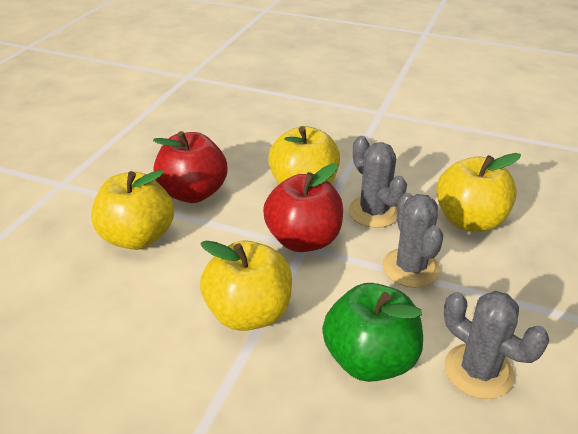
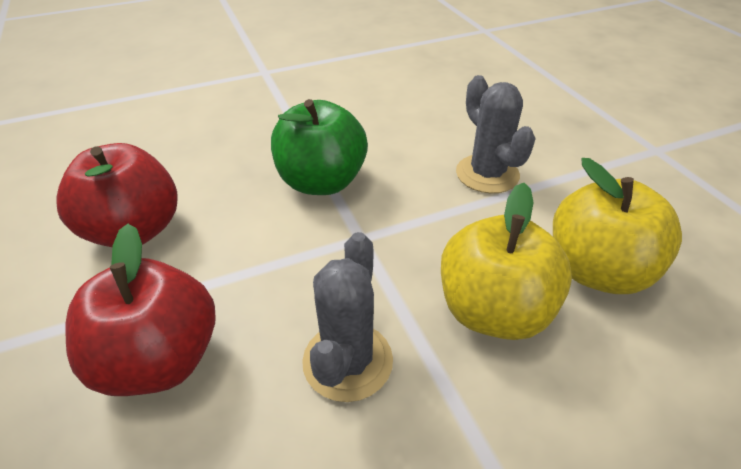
grey cactus: [348,136,407,228] [382,193,443,288] [444,291,549,399] = 3 -> [302,232,393,402] [456,75,536,194] = 2
yellow apple: [91,170,174,250] [200,240,292,331] [268,126,340,184] [436,153,521,232] = 4 -> [441,183,572,340] [553,158,682,294] = 2

